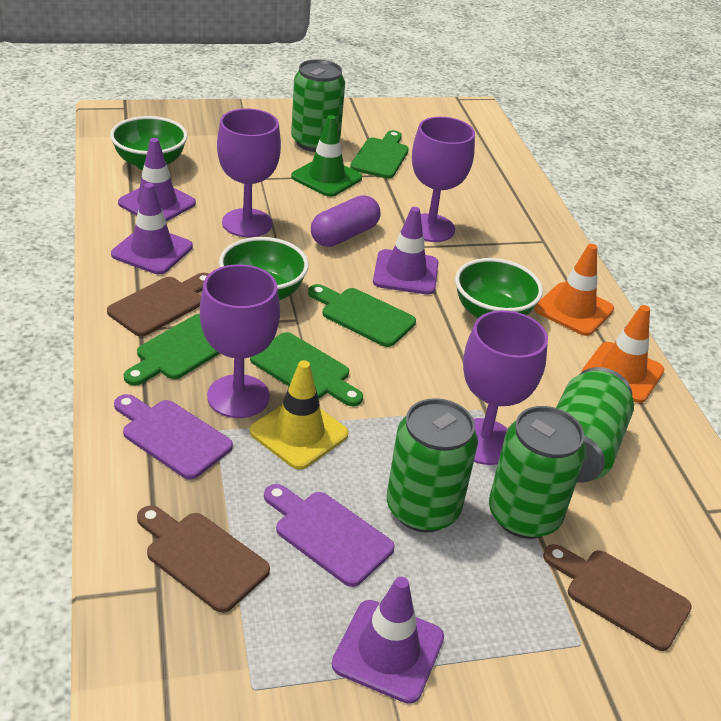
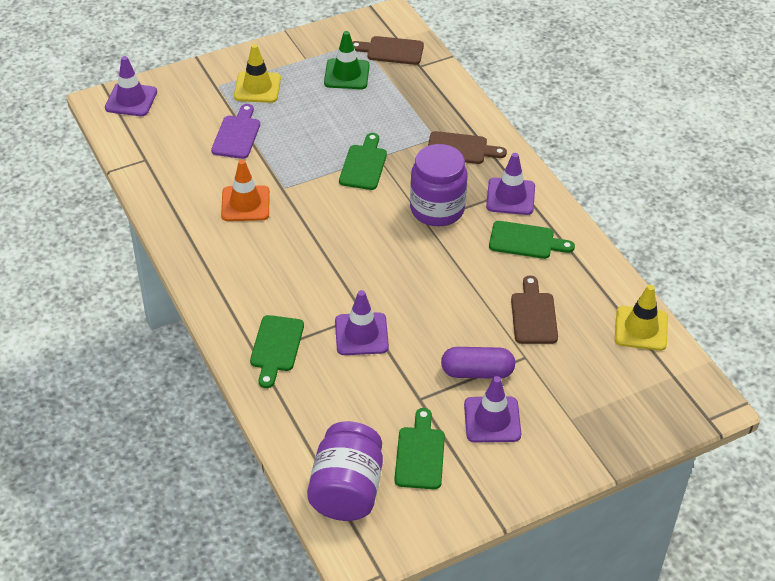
green bowl: [110,116,188,170] [219,237,309,300] [455,258,543,318] = 3 -> none = 0
green can: [291,59,345,152] [387,398,478,532] [489,406,586,539] [556,367,634,483] = 4 -> none = 0
orange traffic cone: [535,244,614,336] [582,305,664,403] = 2 -> [221,160,270,221] = 1
purple cutting board: [114,394,233,480] [264,484,395,587] = 2 -> [211,104,260,159] = 1
purple goblet: [200,264,280,418] [217,108,281,237] [412,117,475,242] [463,310,548,465] = 4 -> none = 0
purple jar: none = 0 -> [307,421,383,521] [410,144,467,226] = 2
yellow traffic cone: [250,360,349,470] = 1 -> [234,44,281,103] [615,285,668,351] = 2

